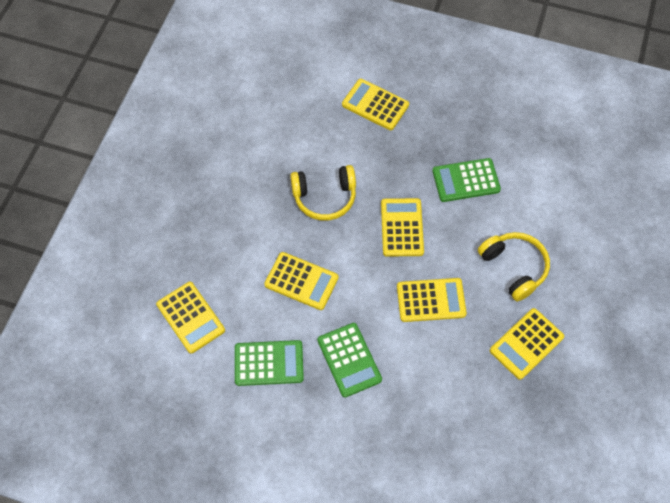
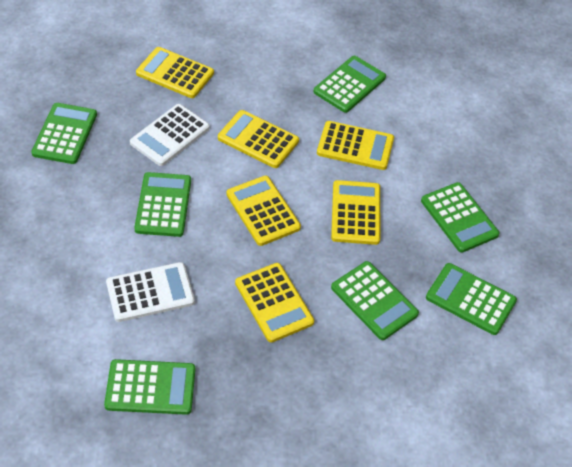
green calculator: [235,340,304,386] [317,323,382,398] [432,158,501,202] = 3 -> [31,103,97,164] [104,359,195,415] [134,172,191,237] [313,56,386,113] [331,261,419,340] [421,182,500,253] [426,263,517,335] = 7
white calculator: none = 0 -> [106,262,195,322] [130,104,210,166] = 2
yellow headphones: [290,165,356,221] [478,232,550,301] = 2 -> none = 0

